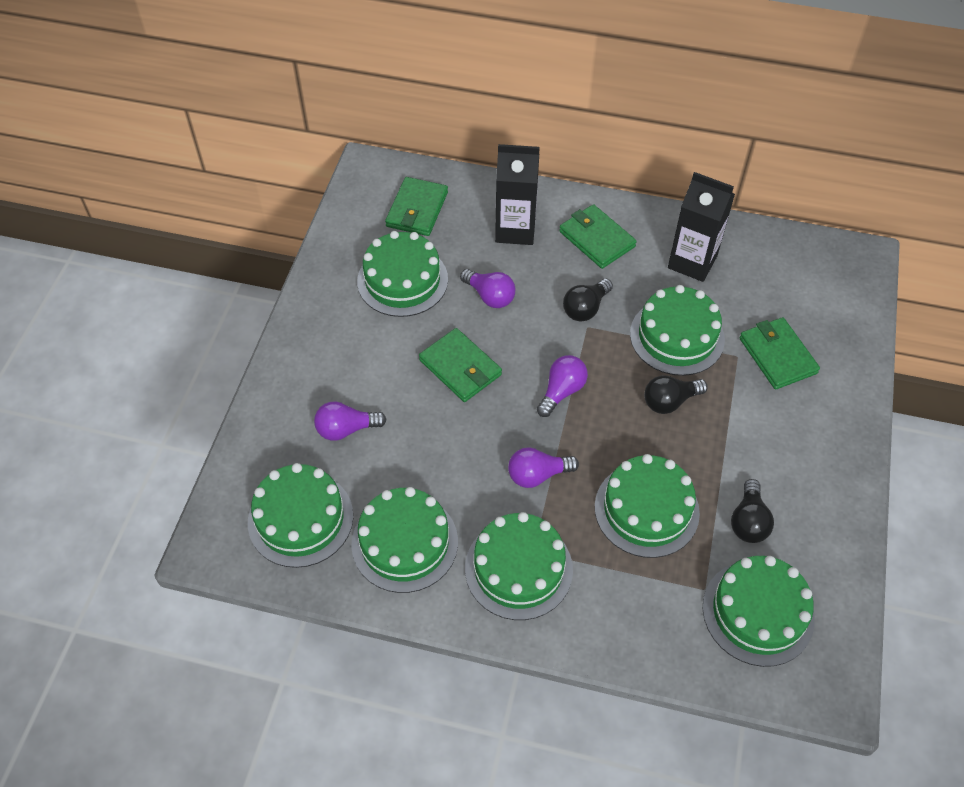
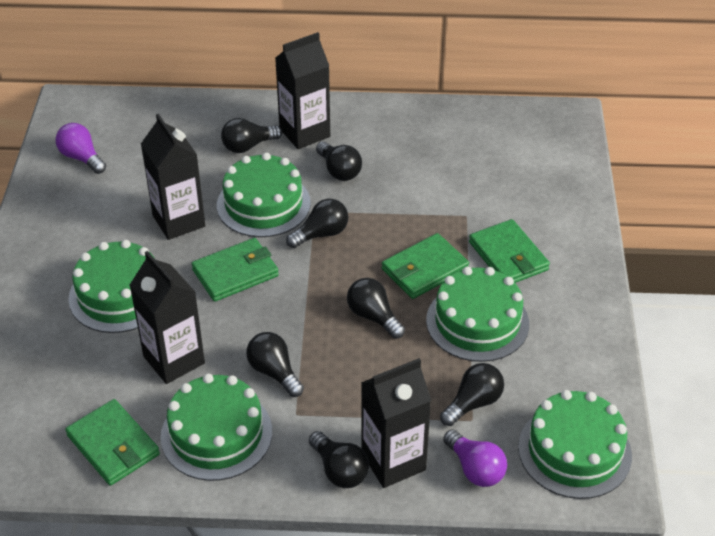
black carton: [495,144,540,245] [668,172,735,282] = 2 -> [129,251,205,384] [141,114,205,240] [275,32,330,149] [361,358,432,488] = 4
black light bulb: [563,279,613,322] [644,375,708,414] [731,479,774,543] = 3 -> [221,118,282,153] [246,332,304,397] [286,199,348,248] [309,431,369,488] [316,141,362,181] [347,278,405,339] [440,363,504,426] = 7
green cake: [248,463,353,568] [351,487,458,593] [357,231,448,317] [465,512,573,620] [595,454,700,558] [630,285,725,376] [703,556,815,667] = 7 -> [68,240,155,333] [161,374,272,481] [217,153,311,237] [426,267,529,362] [518,390,632,499] = 5
purple light bulb: [314,401,387,441] [460,269,515,308] [508,447,579,488] [537,355,588,417] = 4 -> [56,123,106,174] [443,429,507,487] = 2

